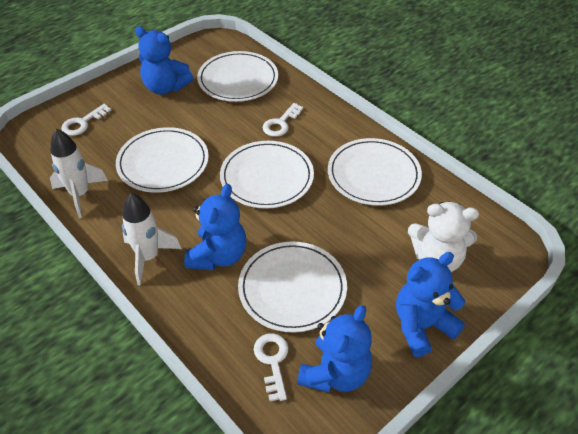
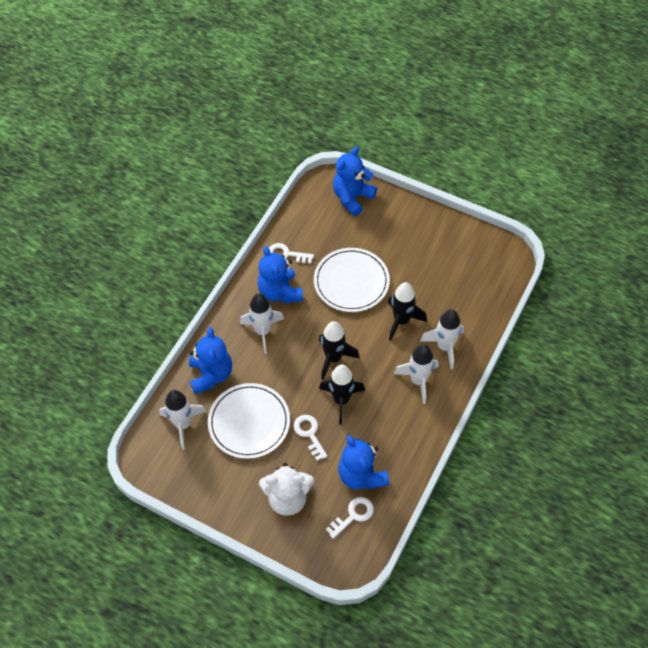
black rocket: none = 0 -> [319,321,359,379] [319,365,365,425] [388,282,427,340] = 3
white plate: [116,127,209,193] [197,51,278,102] [220,141,314,209] [238,242,347,333] [328,138,422,206] = 5 -> [208,383,290,459] [314,248,390,312] = 2
white rocket: [50,129,108,218] [122,193,182,286] = 2 -> [159,390,206,449] [240,293,284,354] [394,344,438,404] [420,309,464,369] = 4

